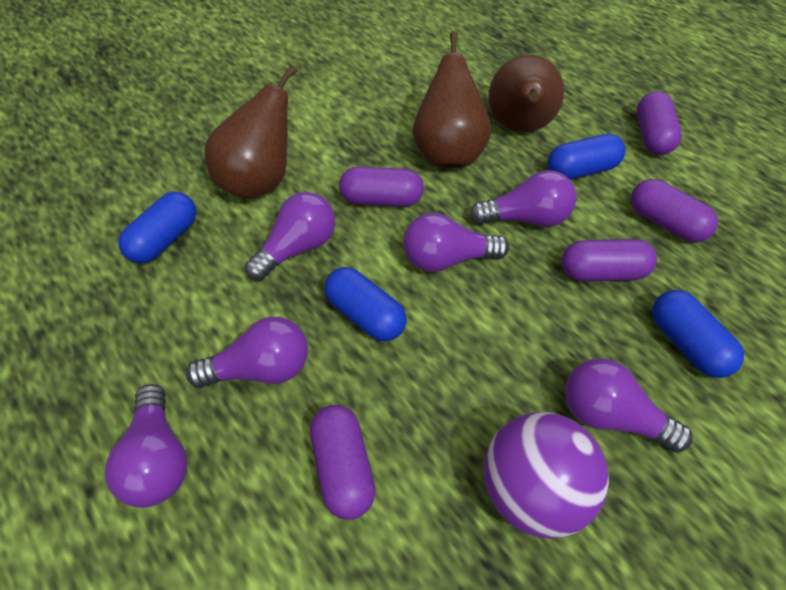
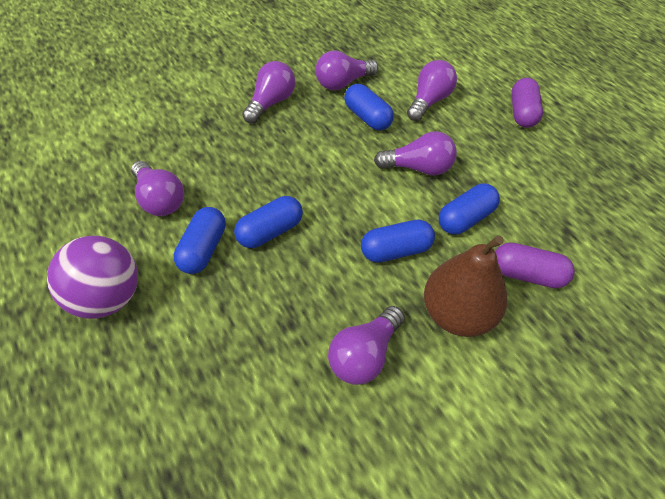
blue capsule: [118,192,196,263] [324,267,407,342] [548,134,625,180] [652,290,744,378] = 4 -> [174,207,226,274] [234,196,303,248] [344,84,394,130] [361,220,435,263] [439,184,500,234] = 5
brown pear: [204,65,297,200] [413,31,491,168] [489,55,564,133] = 3 -> [424,235,507,337] = 1
purple capsule: [310,405,375,520] [339,167,424,207] [562,239,657,282] [631,179,718,243] [637,91,682,155] = 5 -> [495,242,575,288] [511,78,543,128] = 2

